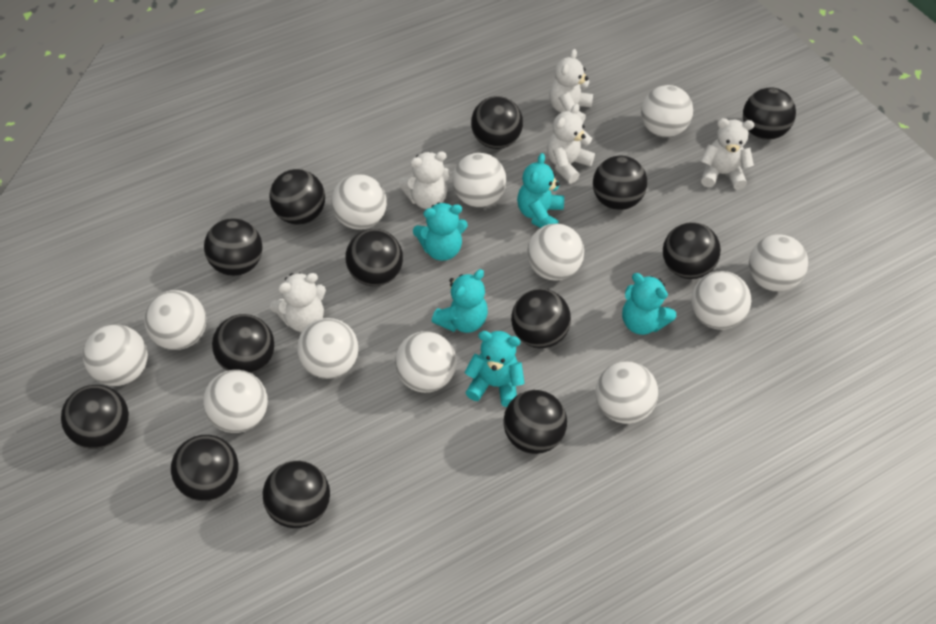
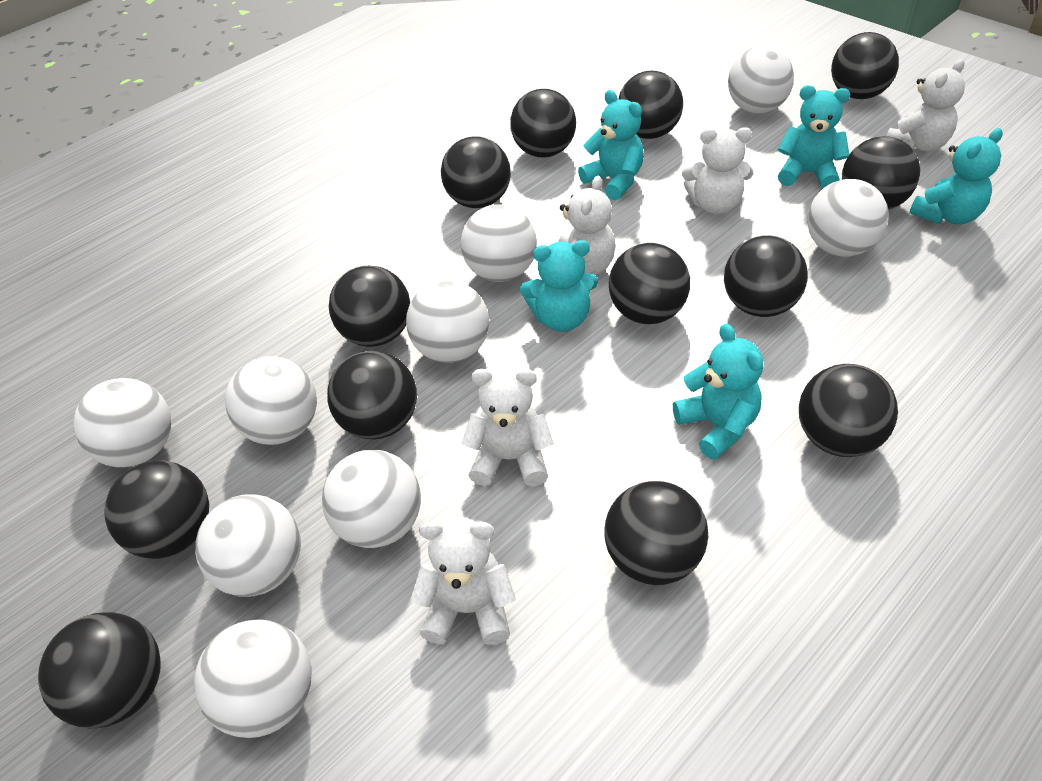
white ball: [83,324,148,386] [144,290,206,350] [203,370,268,433] [297,318,359,379] [331,174,387,230] [395,331,456,393] [452,153,506,207] [527,224,584,281] [595,361,658,424] [641,85,693,137] [691,271,751,330] [749,234,808,292] = 12 -> [74,378,171,468] [194,619,312,738] [195,494,301,597] [225,356,317,445] [322,450,421,548] [406,280,489,363] [461,204,537,282] [728,46,794,113] [807,179,889,257] = 9

